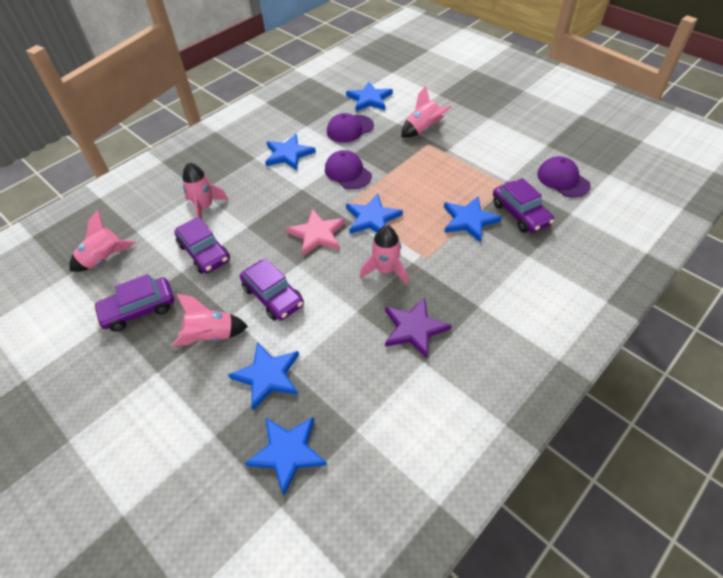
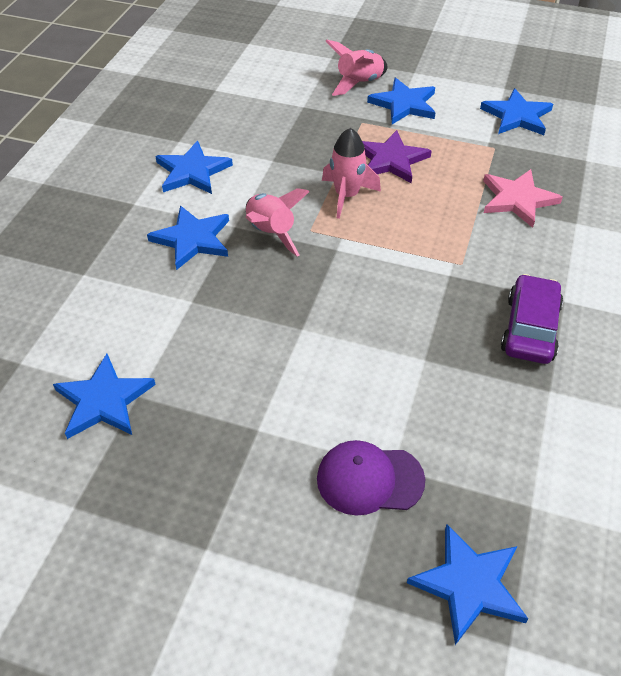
pink rocket: [69,210,136,272] [172,294,248,346] [182,162,229,220] [360,225,408,285] [401,86,451,138] = 5 -> [246,188,309,257] [322,128,381,219] [325,40,387,96] = 3
purple cap: [325,150,372,189] [327,113,374,143] [537,156,591,198] = 3 -> [317,440,425,516] = 1
purple car: [93,274,174,332] [174,217,230,274] [240,258,304,320] [493,178,554,233] = 4 -> [501,274,563,364] = 1

